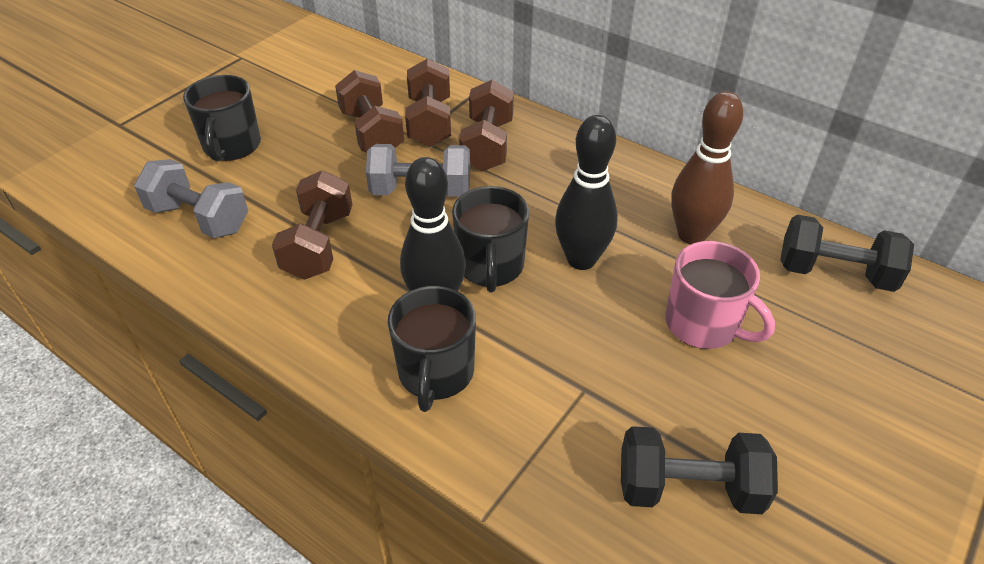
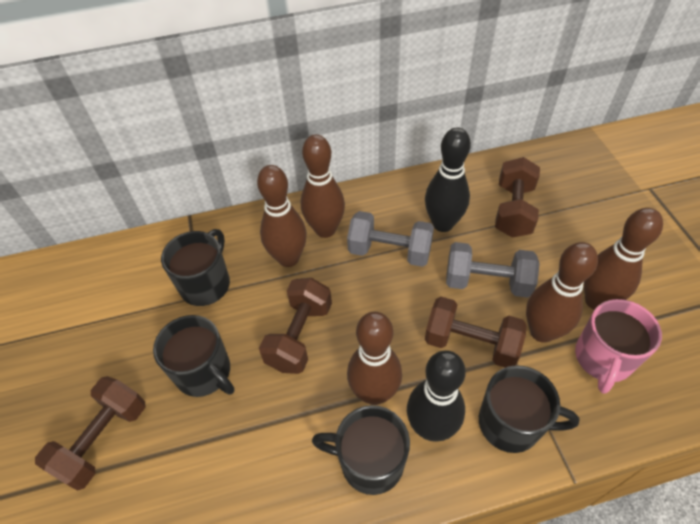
black dumbbell: [621,426,778,514] [780,214,914,292] = 2 -> none = 0
black mug: [183,75,261,161] [388,286,476,412] [452,186,529,292] = 3 -> [153,315,234,397] [161,229,230,306] [312,405,410,495] [479,365,579,453] = 4
brown bowling pin: [671,91,743,244] = 1 -> [257,165,307,267] [301,134,345,238] [347,312,402,405] [526,242,598,343] [584,208,663,310] = 5

